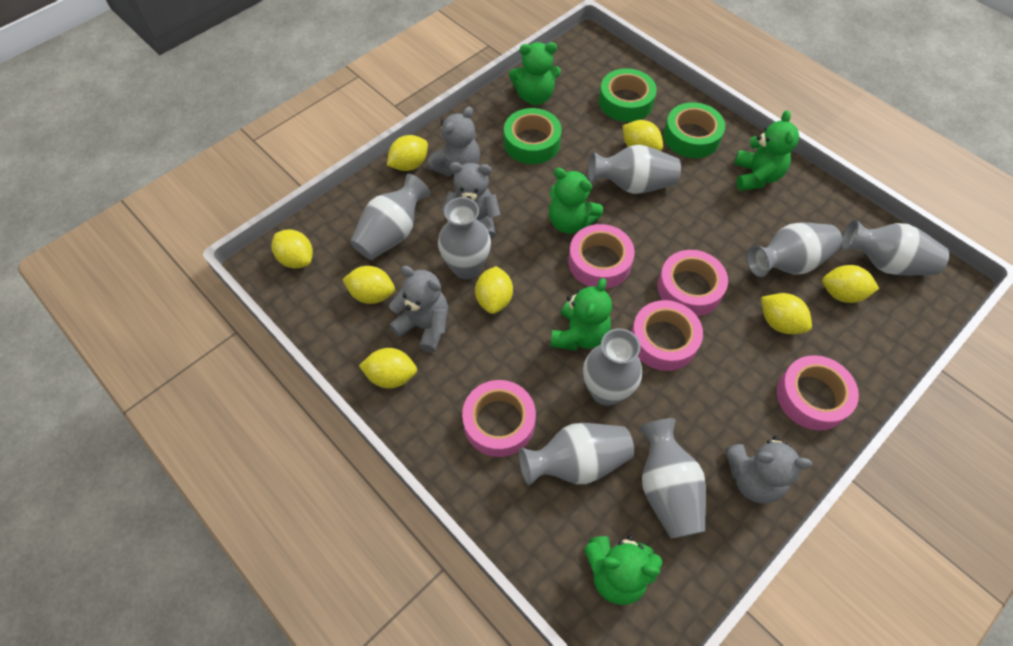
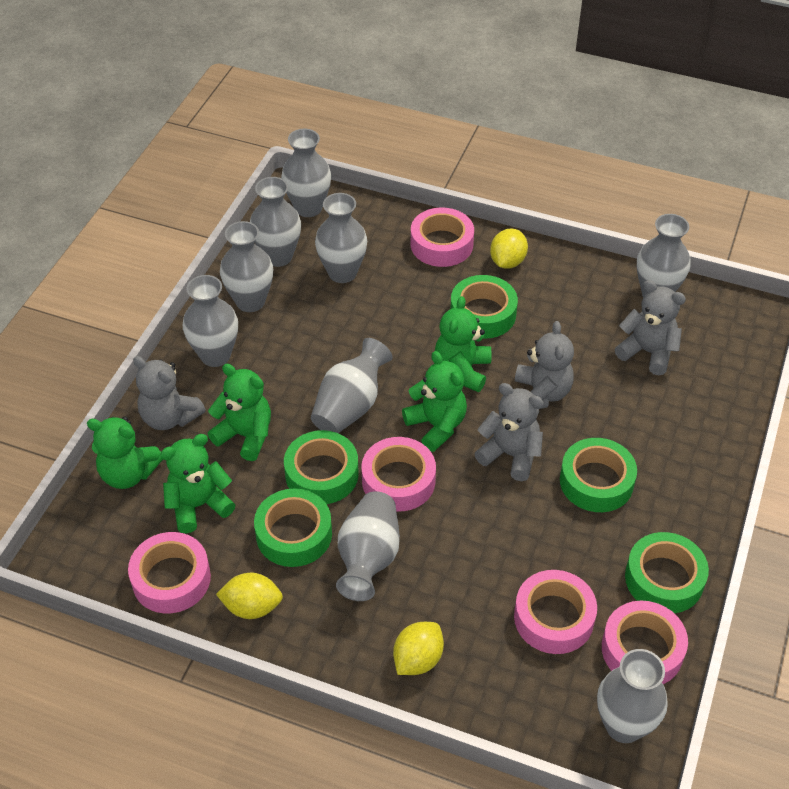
green tape: [504,108,562,164] [599,68,657,122] [664,102,725,158] = 3 -> [254,488,332,567] [284,430,359,504] [450,275,518,339] [560,438,637,512] [625,532,709,613] = 5
grey vase: [350,174,431,260] [438,197,491,280] [519,423,634,486] [583,328,642,406] [588,145,681,194] [639,418,706,539] [746,223,842,277] [841,219,950,275] = 8 -> [183,275,238,367] [220,221,273,312] [250,177,301,267] [281,129,331,217] [311,338,393,433] [315,193,367,283] [336,491,400,601] [597,649,668,743] [637,214,691,297] = 9
yellow lemon: [272,229,313,269] [342,266,395,304] [359,348,417,389] [387,135,428,171] [475,266,513,314] [623,120,663,151] [761,293,812,334] [822,265,879,303] = 8 -> [216,573,283,619] [393,622,444,675] [490,228,528,269] = 3

